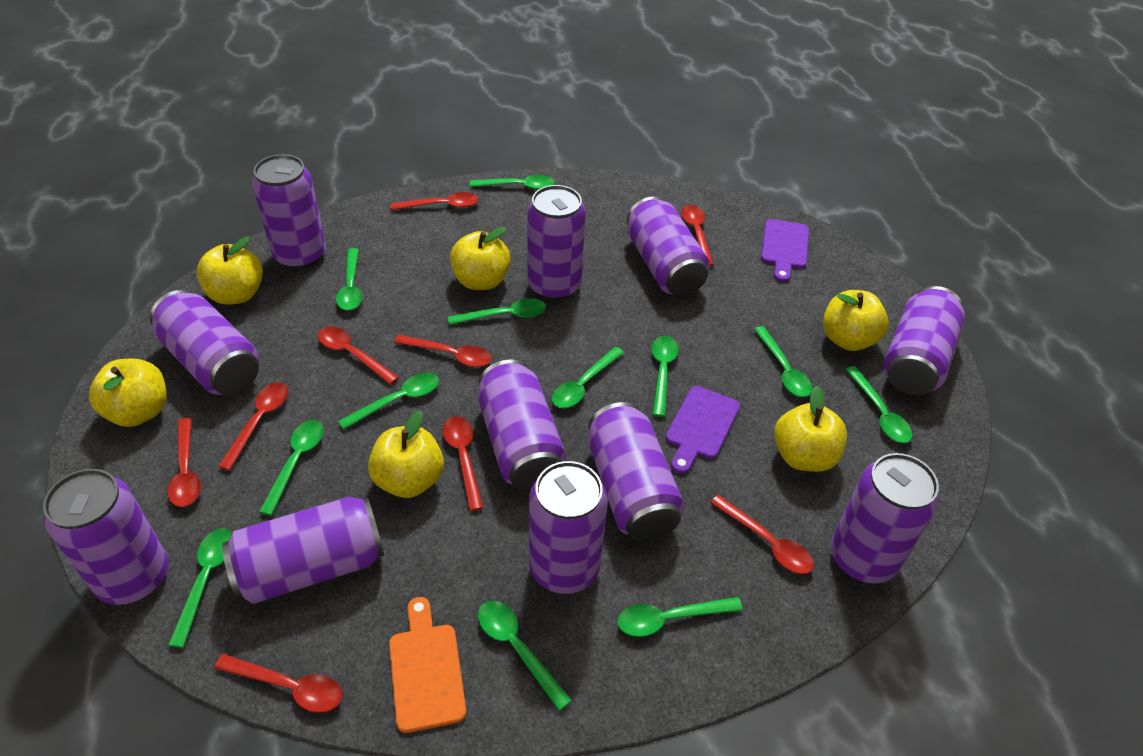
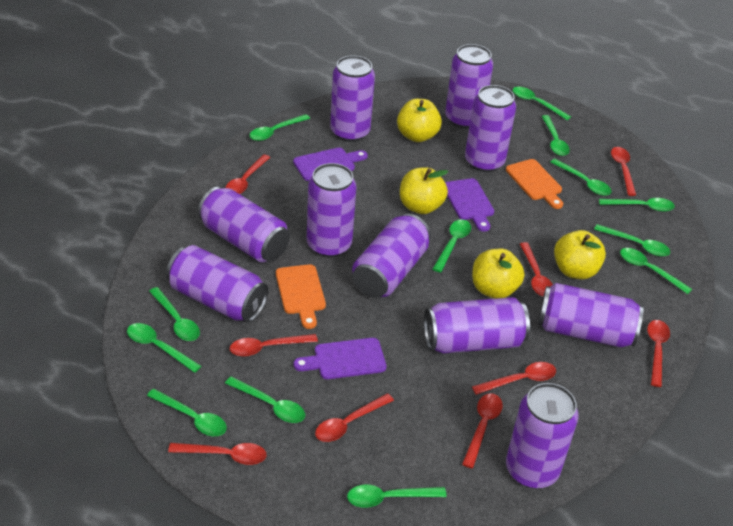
green spoon: [168,528,232,648] [259,420,324,516] [336,248,363,310] [338,373,439,429] [448,298,546,325] [469,175,555,190] [478,601,572,711] [552,347,624,408] [617,597,743,637] [651,336,679,417] [754,326,812,397] [845,366,912,443] = 12 -> [127,323,201,373] [147,389,227,436] [149,287,200,341] [225,376,305,423] [249,114,310,141] [347,485,447,508] [433,220,471,273] [513,87,571,120] [542,115,570,156] [550,159,611,196] [594,224,670,257] [599,198,675,212] [620,248,692,294] = 13
orange cutting board: [389,597,466,733] = 1 -> [276,264,326,329] [506,159,563,209] = 2
purple can: [43,469,168,605] [150,290,259,395] [222,497,384,604] [252,154,326,269] [477,360,566,490] [527,185,586,300] [529,461,608,594] [587,402,684,541] [627,197,710,296] [831,453,939,584] [883,286,965,395] = 11 -> [166,245,269,322] [198,187,290,262] [307,163,357,257] [330,55,375,142] [352,213,431,298] [424,297,530,354] [445,44,493,129] [465,85,516,172] [506,383,579,488] [538,283,644,348] = 10
purple cutting board: [665,386,740,474] [761,219,809,282] = 2 -> [293,148,368,181] [294,338,386,379] [445,178,494,232] = 3
yellow apple: [89,358,167,427] [197,236,263,305] [368,410,444,498] [450,227,511,290] [774,386,847,472] [823,290,889,351] = 6 -> [397,99,442,142] [400,167,448,214] [472,249,525,299] [554,230,606,279] = 4

